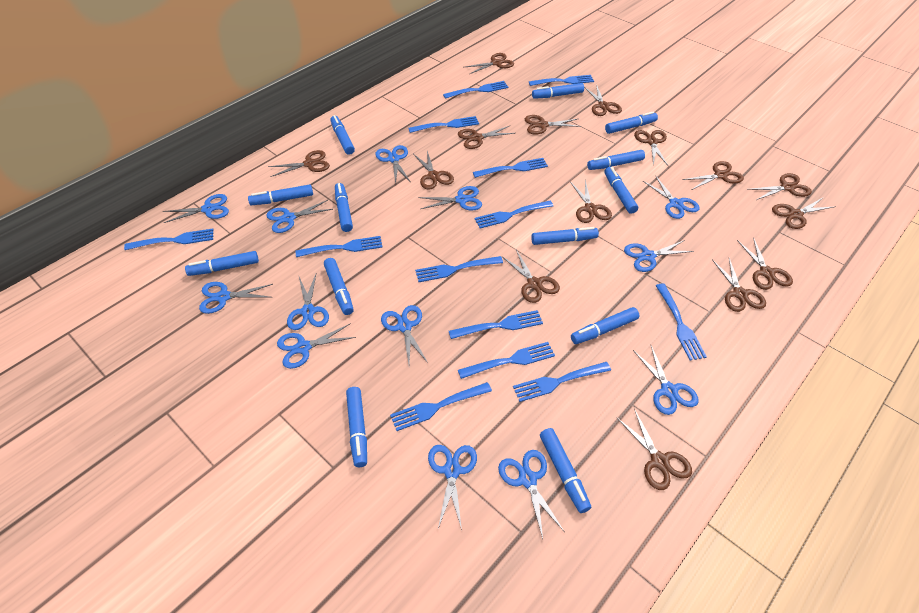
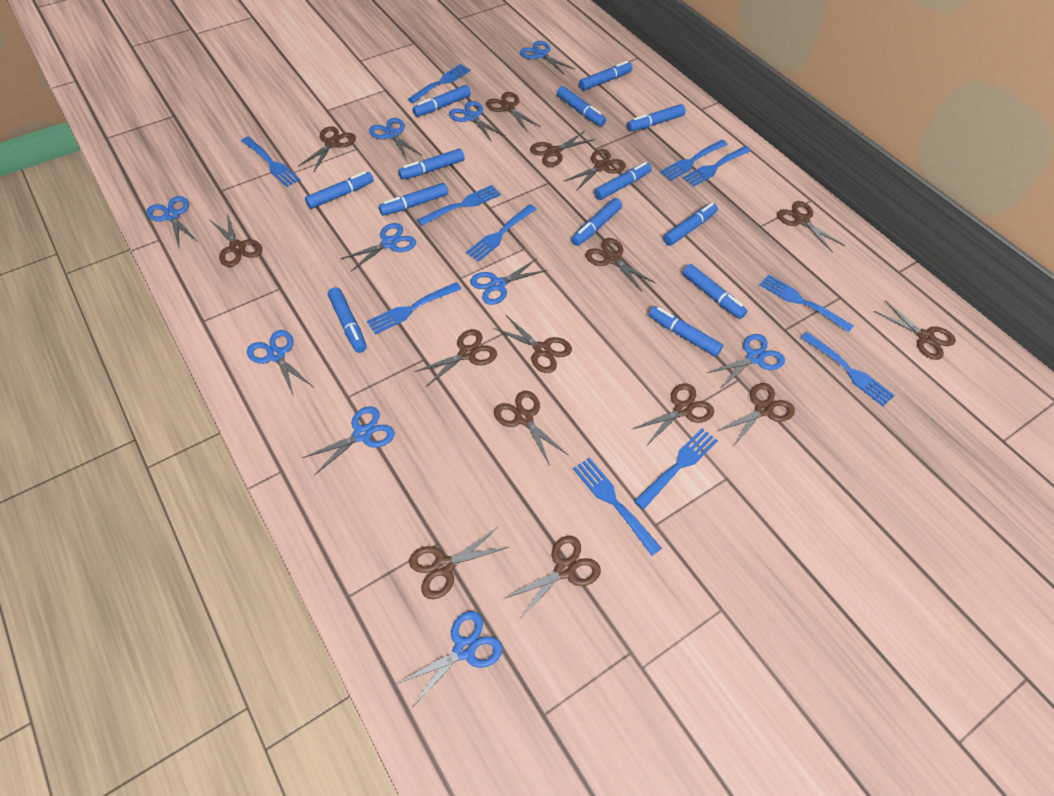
blue fork: [124,229,214,250] [296,236,383,257] [390,382,492,431] [409,116,479,133] [415,256,503,282] [443,81,508,99] [449,310,543,339] [458,342,555,379] [473,158,548,178] [474,201,553,228] [513,362,611,402] [529,75,594,86] [656,283,707,361] = 13 -> [241,137,300,187] [367,282,461,335] [408,64,471,103] [417,185,501,226] [466,204,537,262] [573,458,662,556] [634,428,718,510] [660,140,728,181] [683,146,751,187] [760,274,853,332] [801,332,895,406] = 11
blue scissors: [163,194,229,223] [199,282,273,314] [266,200,333,233] [277,323,356,369] [287,274,329,330] [375,145,410,185] [381,305,428,364] [418,186,482,211] [428,445,477,530] [498,450,565,539] [624,240,694,272] [633,345,699,415] [643,175,700,219] = 13 -> [147,196,199,247] [247,330,313,395] [303,406,395,475] [341,223,416,271] [369,118,421,160] [397,611,503,706] [449,101,505,142] [470,259,547,305] [520,41,574,75] [707,334,785,389] = 10

